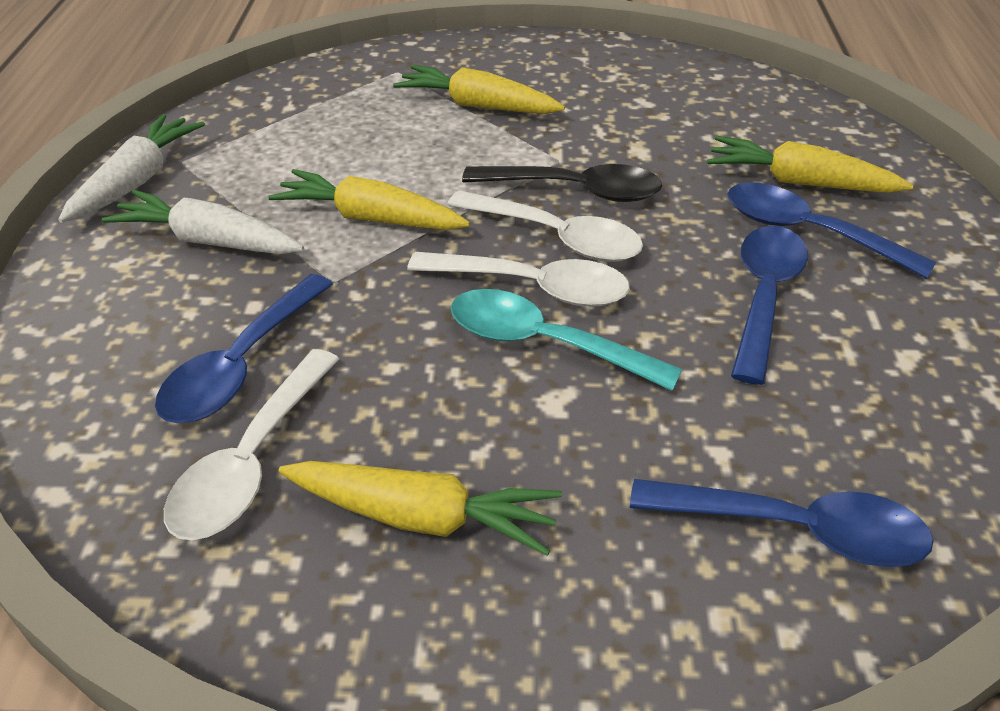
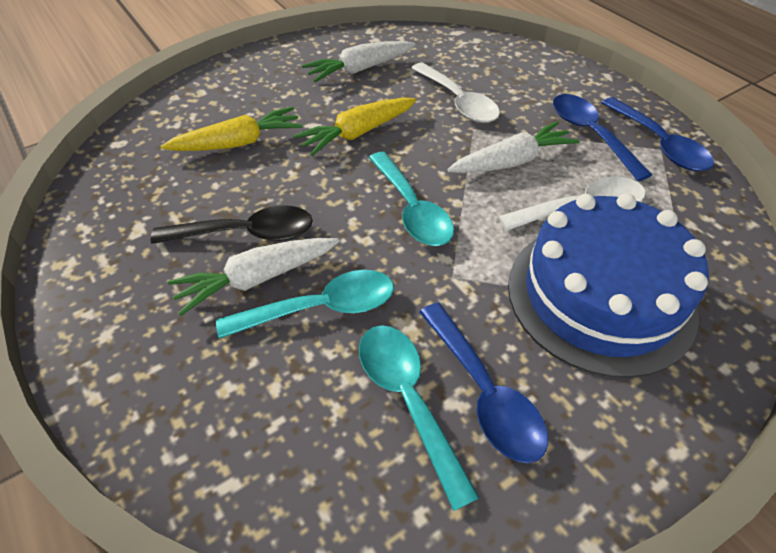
blue cake: none = 0 -> [508,193,709,378] = 1
blue spoon: [155,274,333,423] [630,479,934,567] [727,183,936,279] [731,226,808,385] = 4 -> [420,303,548,463] [553,94,652,181] [601,97,714,171] = 3
turquoise spoon: [450,289,682,391] = 1 -> [216,270,394,339] [359,325,480,511] [369,152,454,246] = 3
white carrot: [58,114,205,223] [102,190,304,254] = 2 -> [168,238,339,316] [302,41,415,82] [447,121,580,173] = 3
white spoon: [164,349,339,540] [407,252,630,307] [447,191,643,262] = 3 -> [411,62,500,123] [498,177,645,231] = 2
yellow carrot: [268,169,470,230] [279,461,562,556] [393,65,565,114] [707,136,913,193] = 4 -> [161,107,303,151] [294,98,417,156] = 2

